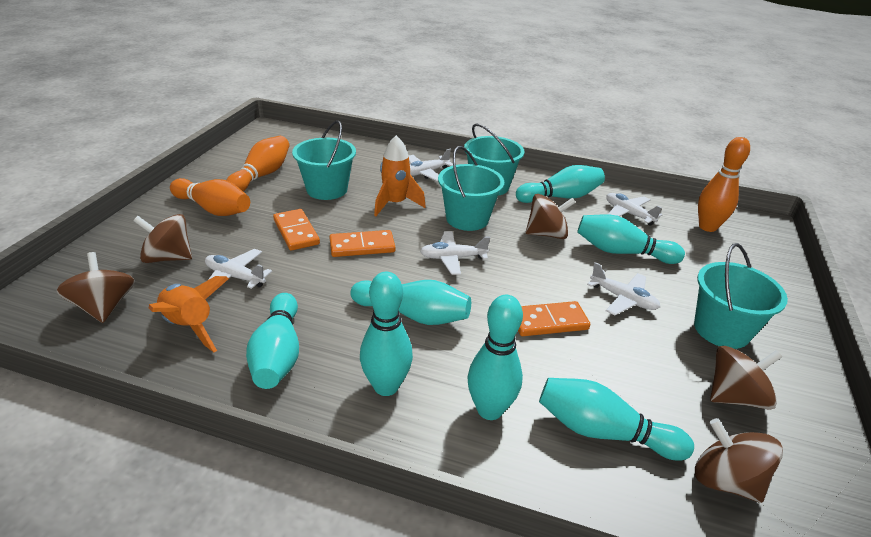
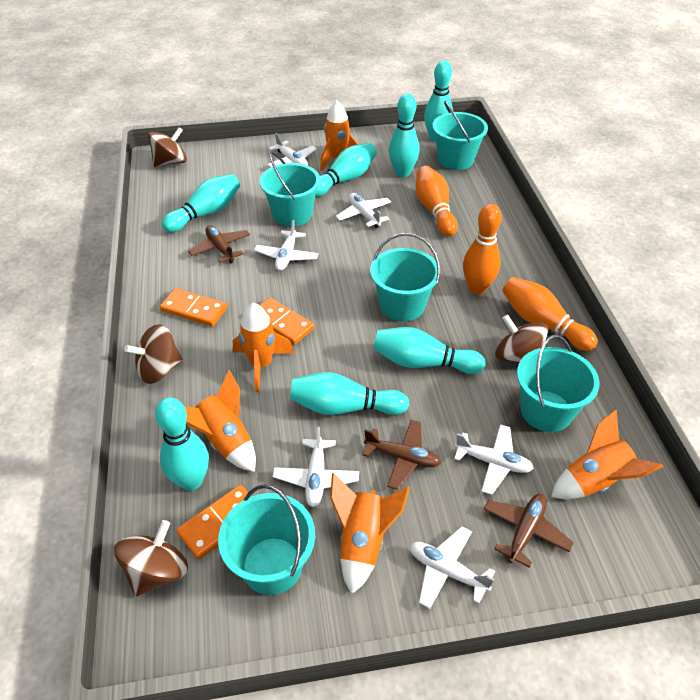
brown plane: none = 0 -> [188,225,250,263] [362,420,441,490] [484,494,574,568] = 3
brown spinning top: [57,252,135,323] [133,214,192,263] [526,194,576,239] [695,418,783,503] [710,346,782,410] = 5 -> [114,520,188,596] [124,324,182,384] [148,127,187,167] [495,314,548,363] = 4
orange rocket: [149,276,229,352] [374,135,426,216] = 2 -> [184,370,256,472] [233,303,294,392] [320,101,358,171] [330,473,410,594] [551,409,663,499] = 5
turquoise bucket: [292,120,356,200] [438,146,504,231] [464,124,524,196] [694,243,788,349] = 4 -> [218,484,315,595] [260,152,320,227] [370,233,440,321] [432,101,488,170] [517,335,599,432] = 5
white plane: [205,249,272,289] [409,149,453,182] [420,231,490,275] [587,262,660,315] [606,193,662,225] = 5 -> [254,220,319,271] [267,133,317,168] [273,427,359,507] [336,193,391,228] [410,526,495,609] [454,424,534,495] = 6

